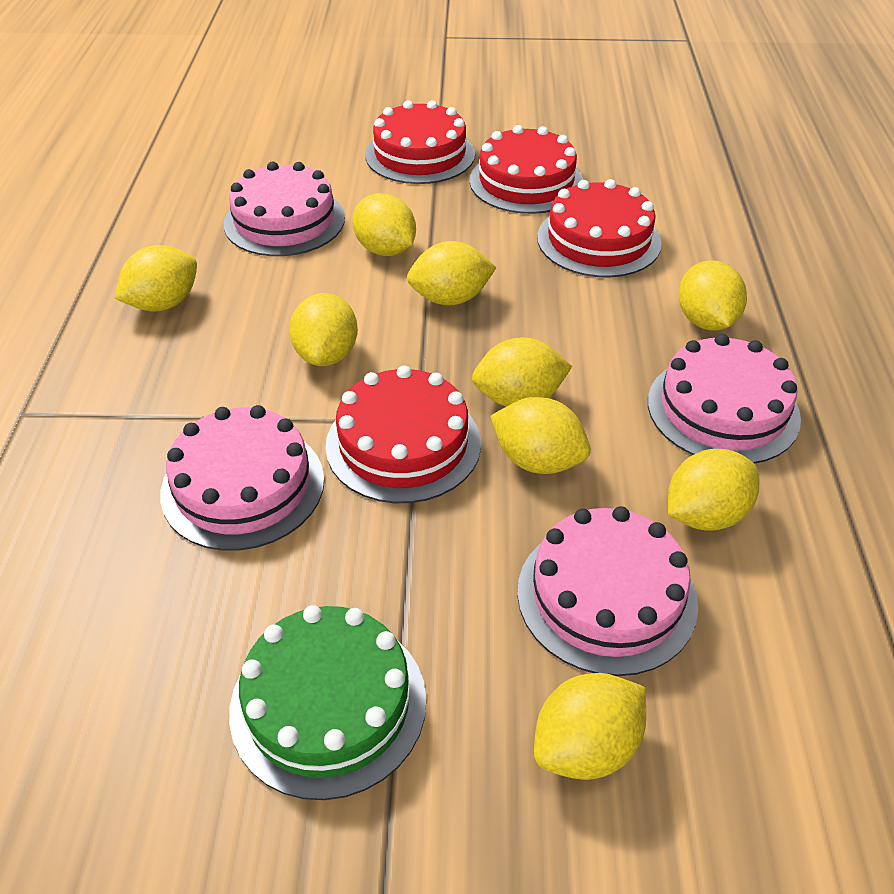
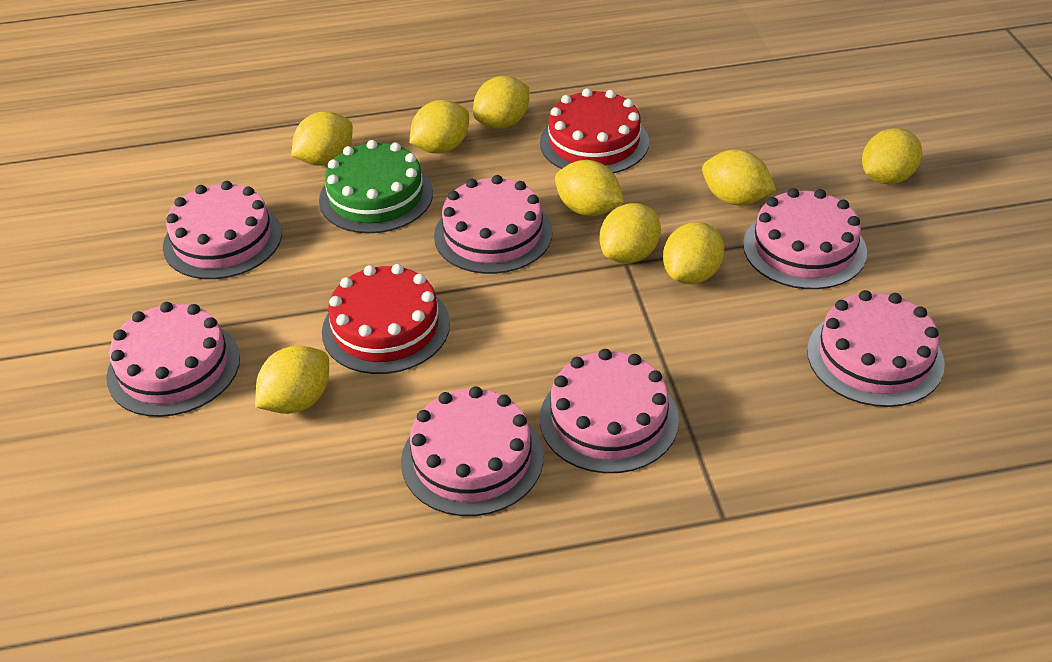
pink cake: [160,405,324,551] [224,162,345,256] [517,506,698,676] [648,334,801,464] = 4 -> [106,302,240,417] [163,181,282,279] [401,386,544,516] [434,175,553,274] [540,349,679,473] [743,188,867,289] [807,290,945,407] = 7
red cake: [325,365,481,503] [365,100,475,184] [470,125,584,214] [537,179,662,277] = 4 -> [322,264,450,374] [540,88,649,173] = 2

